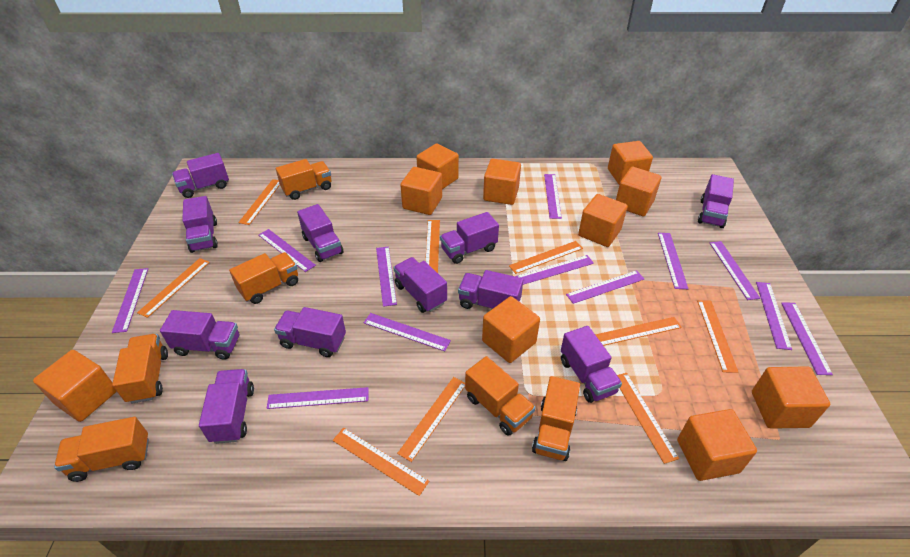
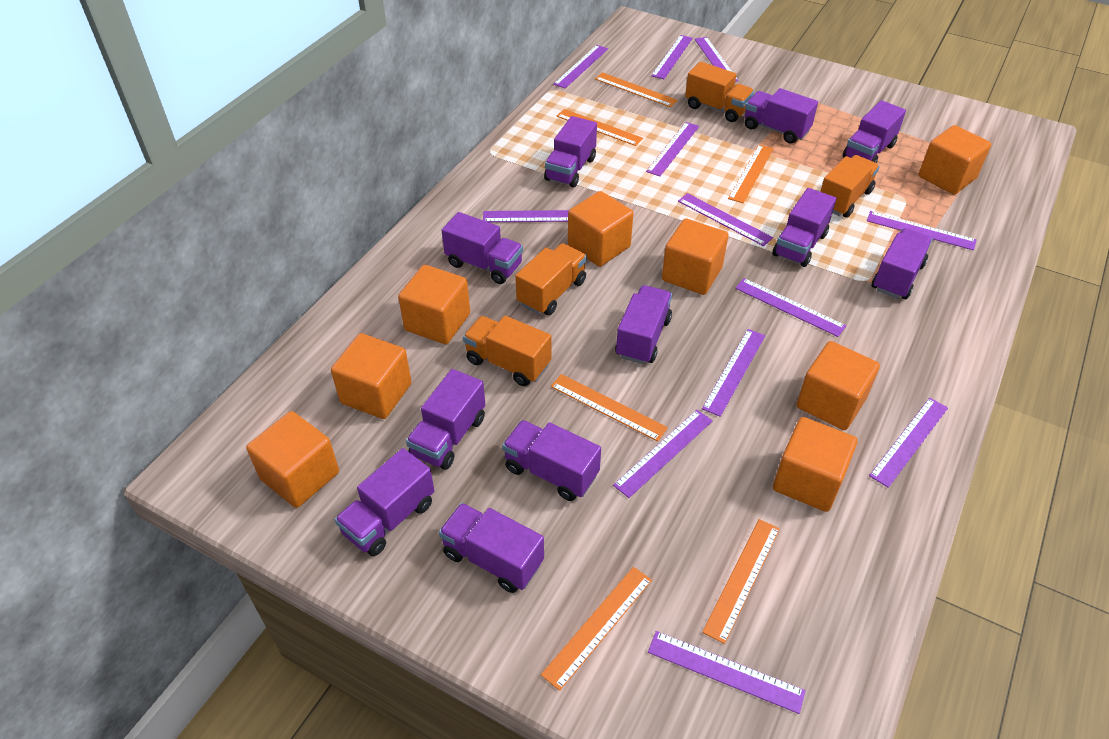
orange cube: [33,350,117,422] [400,167,442,215] [416,143,459,189] [482,296,540,363] [483,159,521,205] [578,194,628,247] [608,141,653,185] [616,167,661,216] [677,409,757,481] [752,366,830,429] = 10 -> [246,411,339,508] [331,333,412,419] [398,265,470,344] [568,191,634,267] [662,218,729,295] [773,417,858,512] [796,341,880,430] [919,125,991,195] = 8
orange ruler: [137,258,210,318] [238,179,280,225] [333,428,429,496] [397,377,465,462] [425,220,440,273] [509,241,583,274] [595,317,682,346] [617,373,679,464] [697,300,738,373] = 9 -> [541,567,652,691] [551,374,668,441] [556,109,643,146] [595,72,678,107] [702,519,780,644] [728,144,774,203] = 6
orange truck: [54,417,149,482] [112,334,168,403] [229,252,298,304] [276,159,331,200] [465,356,536,436] [532,376,580,461] = 6 -> [463,316,551,386] [515,243,587,316] [685,62,754,122] [820,155,880,218] = 4

